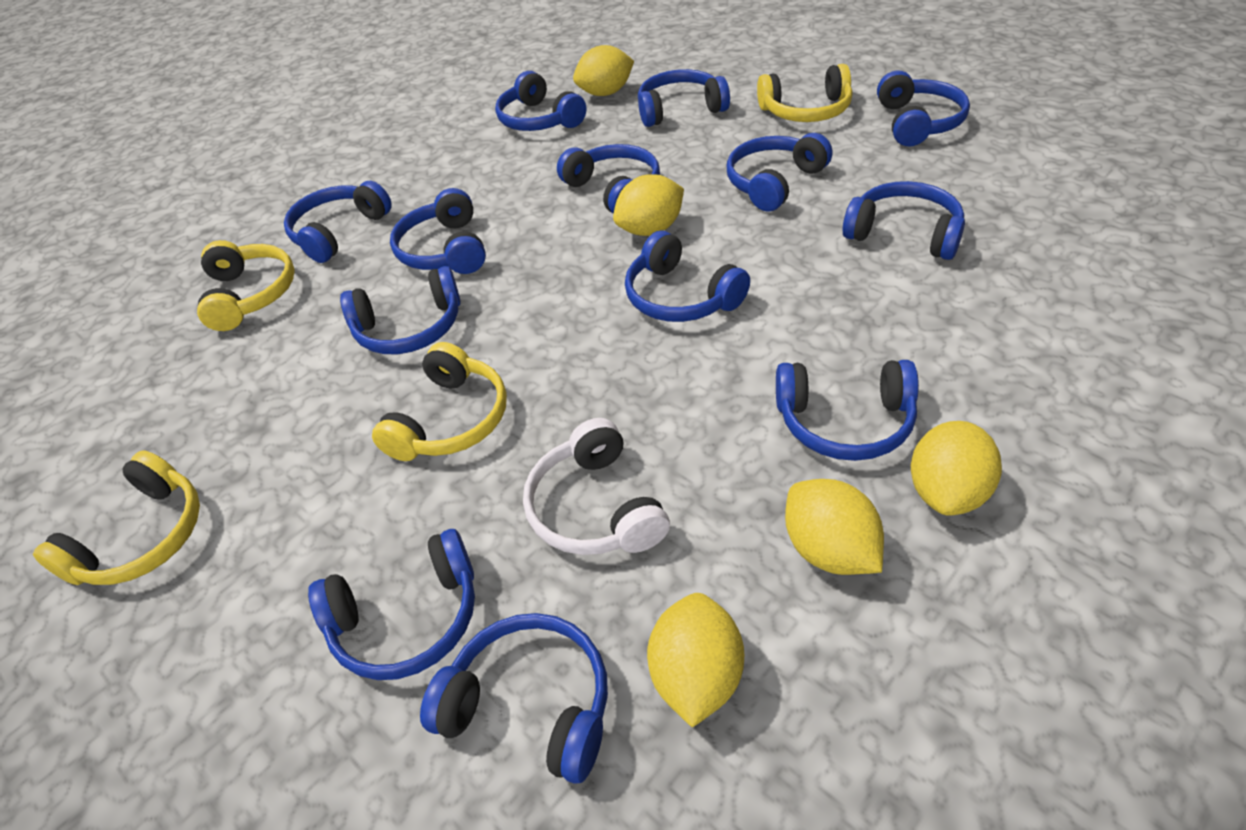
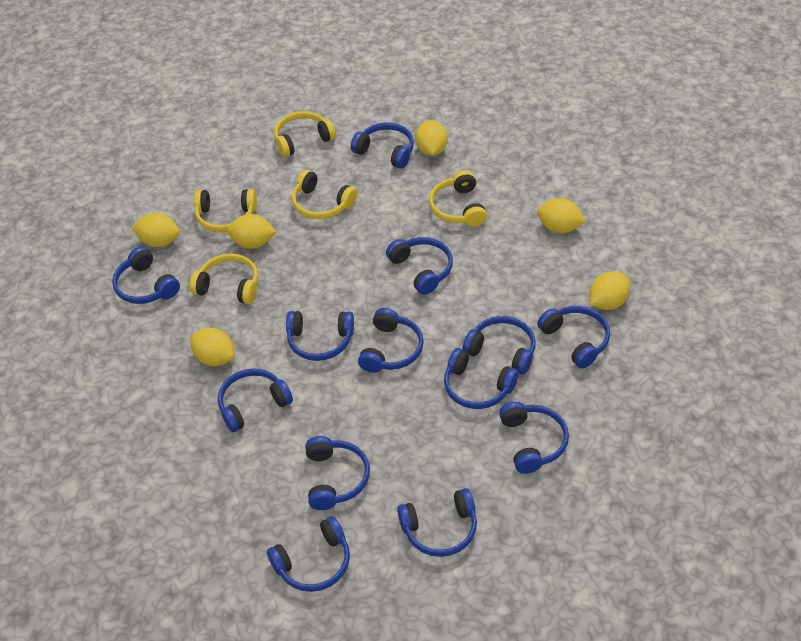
white headphones: [523,418,670,555] = 1 -> none = 0
yellow headphones: [33,450,200,585] [197,240,295,331] [372,342,507,461] [757,64,853,122] = 4 -> [190,254,258,304] [194,189,257,232] [274,111,336,157] [292,170,357,219] [429,170,487,227] = 5
yellow lemon: [573,45,634,96] [613,174,684,236] [647,593,744,728] [785,479,884,575] [911,421,1002,516] = 5 -> [132,213,180,247] [190,328,235,366] [227,214,276,249] [415,120,448,156] [537,198,586,233] [589,272,630,310] = 6

